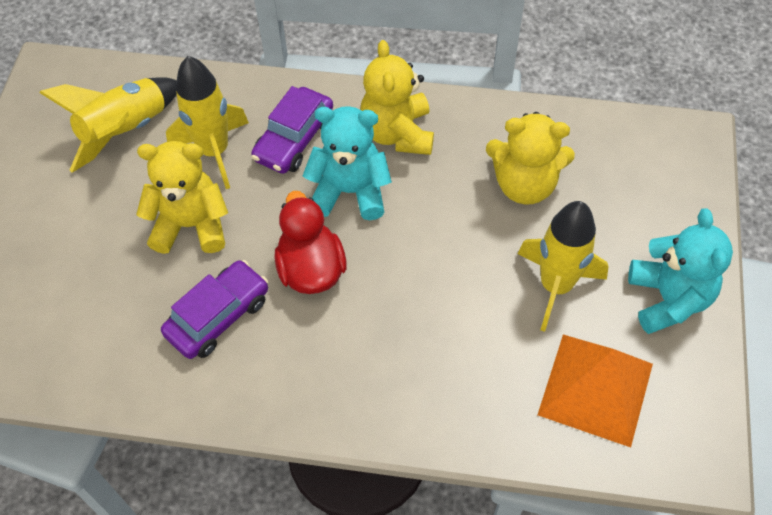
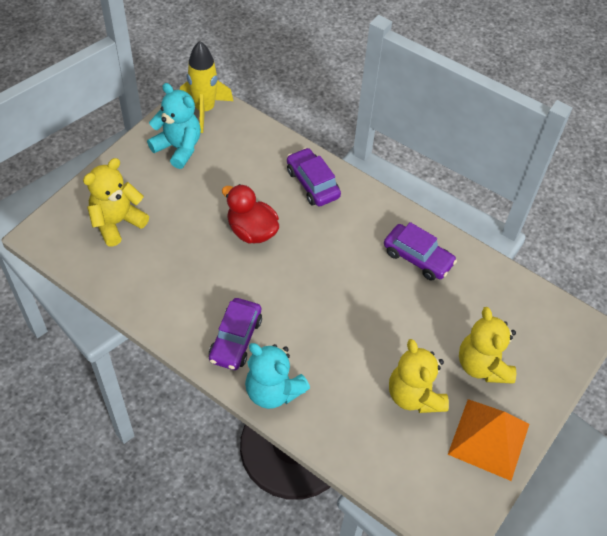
purple car: [161,260,268,359] [251,86,333,174] = 2 -> [209,298,262,370] [287,148,341,206] [384,222,457,281] = 3
yellow rocket: [39,77,177,173] [166,56,249,189] [518,201,609,332] = 3 -> [180,41,233,133] = 1

